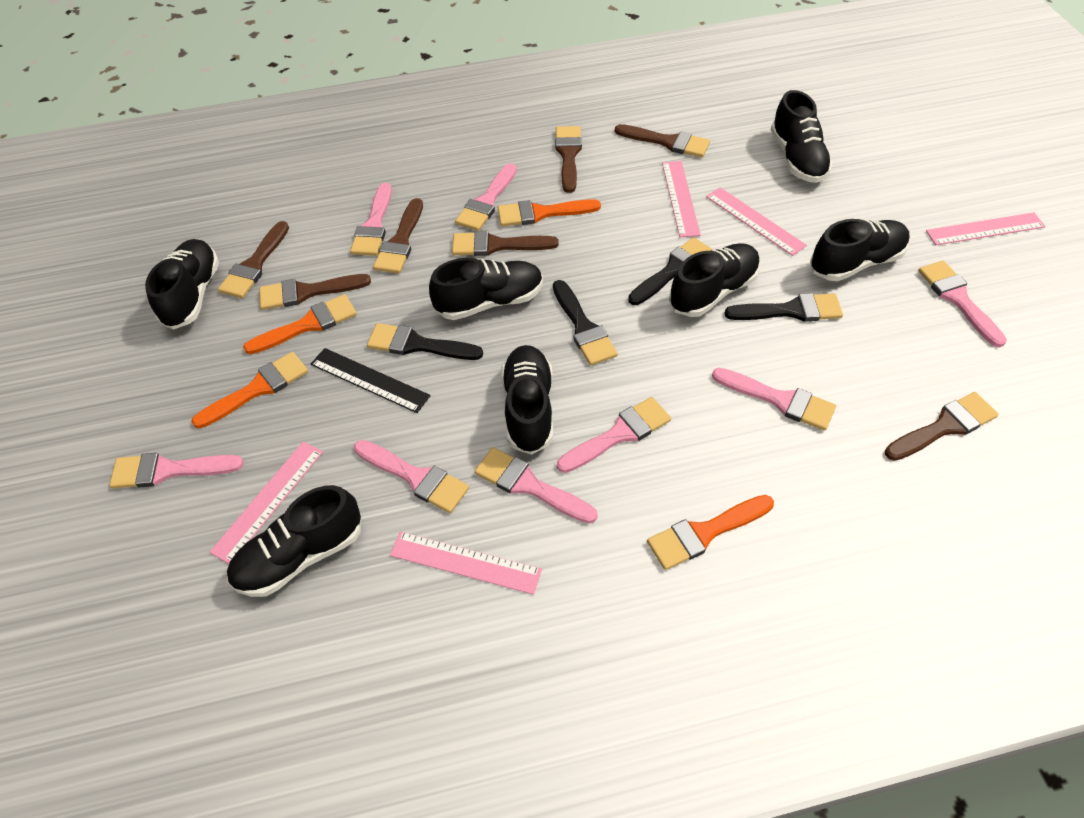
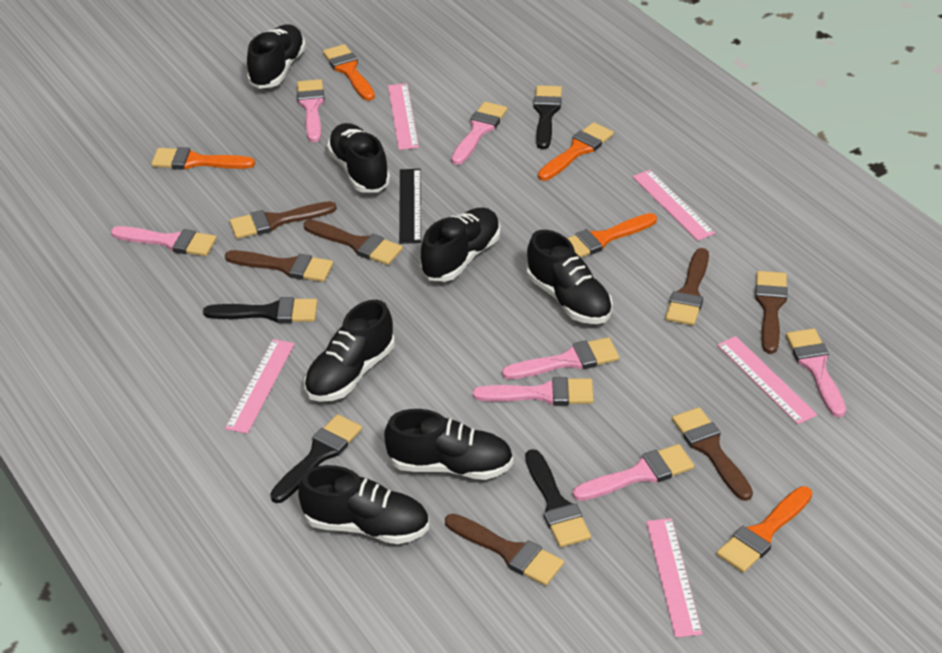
orange brush: [191,352,308,429] [243,294,357,354] [498,199,601,226] [647,495,774,570] = 4 -> [151,147,255,170] [323,44,375,101] [538,122,614,181] [567,213,657,257] [717,486,812,573] = 5
pink brush: [109,453,244,488] [350,183,392,256] [354,440,469,513] [455,163,517,231] [475,447,598,524] [557,397,671,473] [712,368,836,431] [918,260,1007,348] = 8 -> [111,226,217,256] [297,79,325,142] [451,102,507,165] [473,377,594,406] [502,337,619,379] [572,444,694,501] [786,328,846,417] = 7

